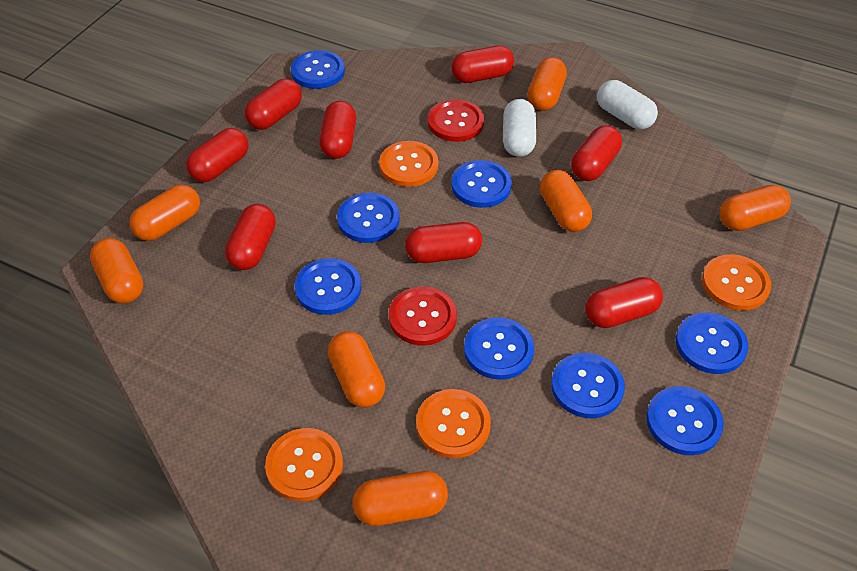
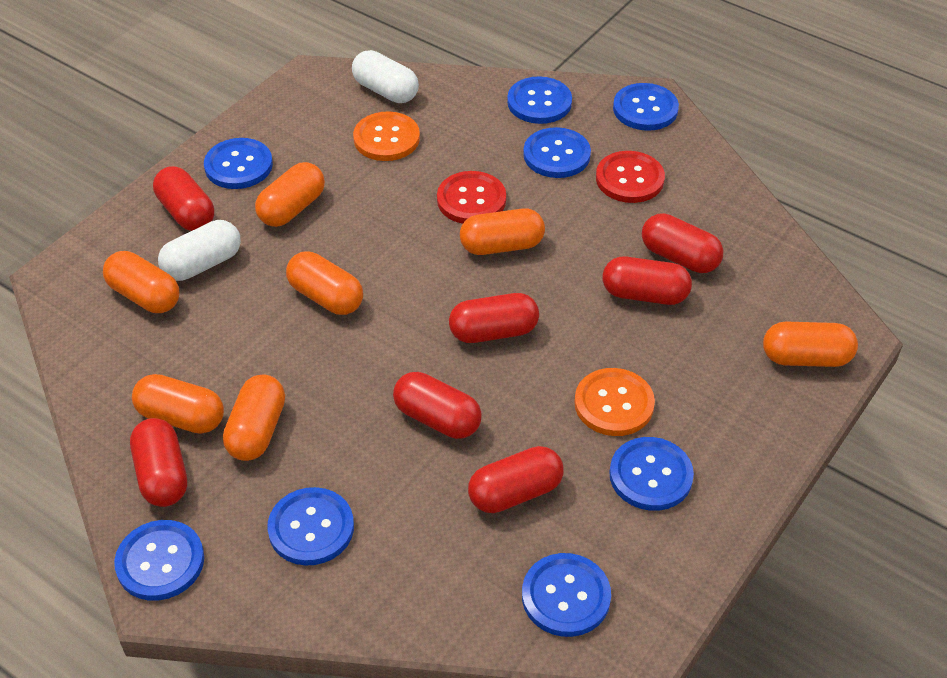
orange button: [265,428,343,502] [379,141,438,187] [416,389,491,459] [702,254,771,311] = 4 -> [353,111,420,161] [574,368,655,436] = 2
red capsule: [186,128,248,182] [225,204,276,270] [245,79,302,130] [319,101,356,159] [405,222,482,263] [451,45,514,83] [571,125,622,181] [585,277,663,328] = 8 -> [130,418,187,507] [153,166,214,231] [393,372,482,439] [449,293,539,343] [468,446,564,513] [603,257,692,305] [642,213,723,273] = 7

